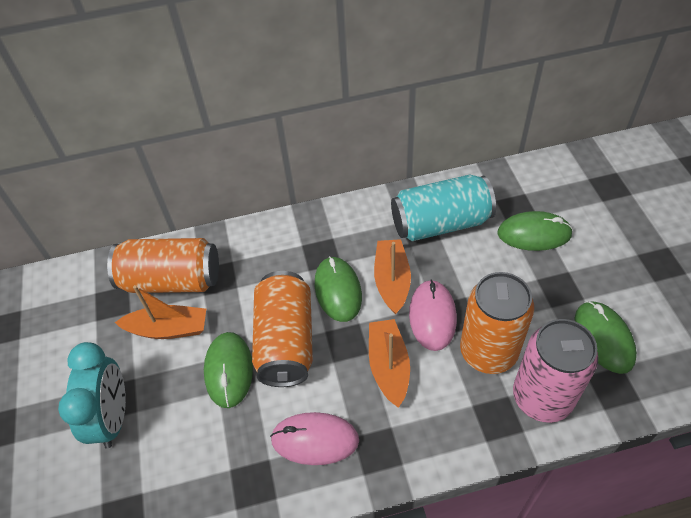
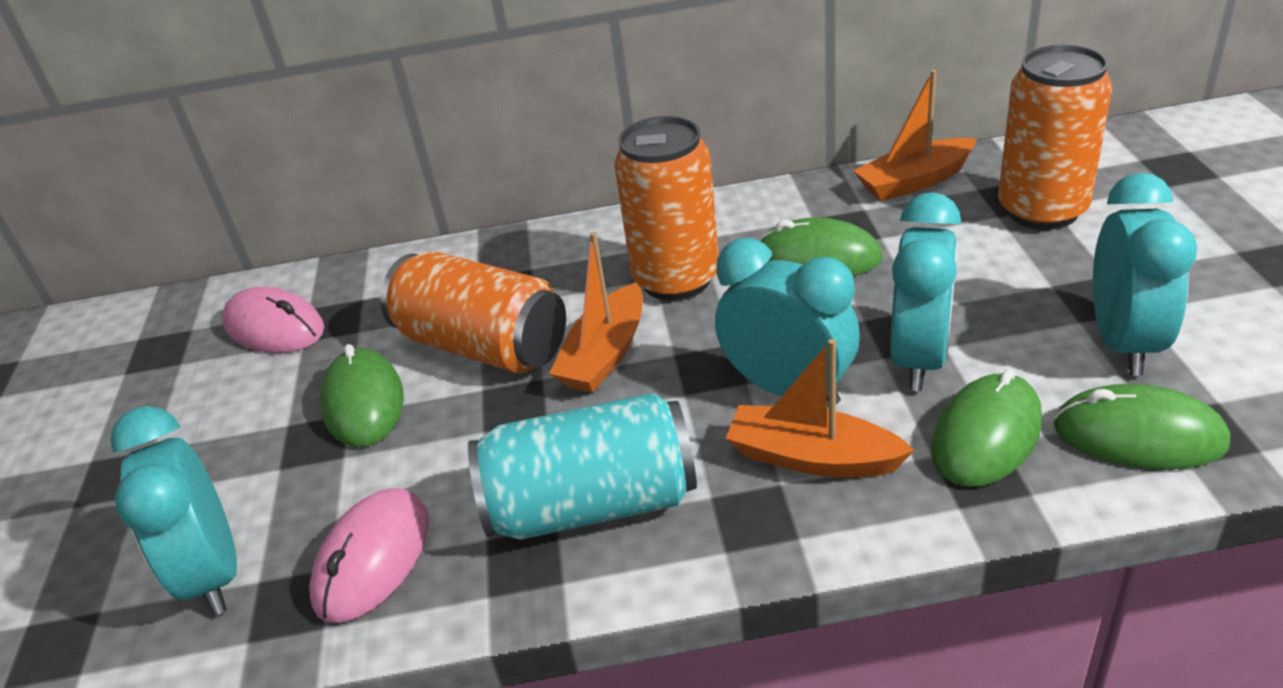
pink can: [513,319,598,423] = 1 -> none = 0
turquoise clock: [58,342,126,449] = 1 -> [110,406,237,616] [715,238,860,404] [890,192,961,391] [1093,173,1197,376] = 4

